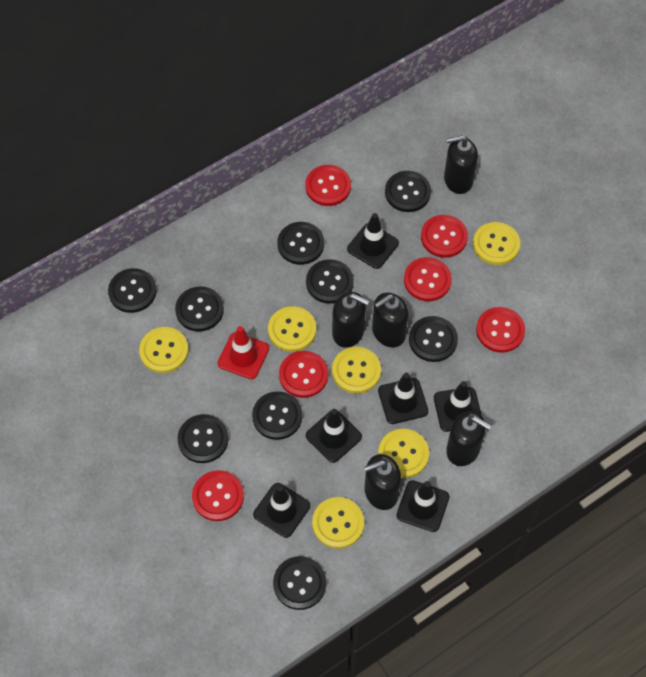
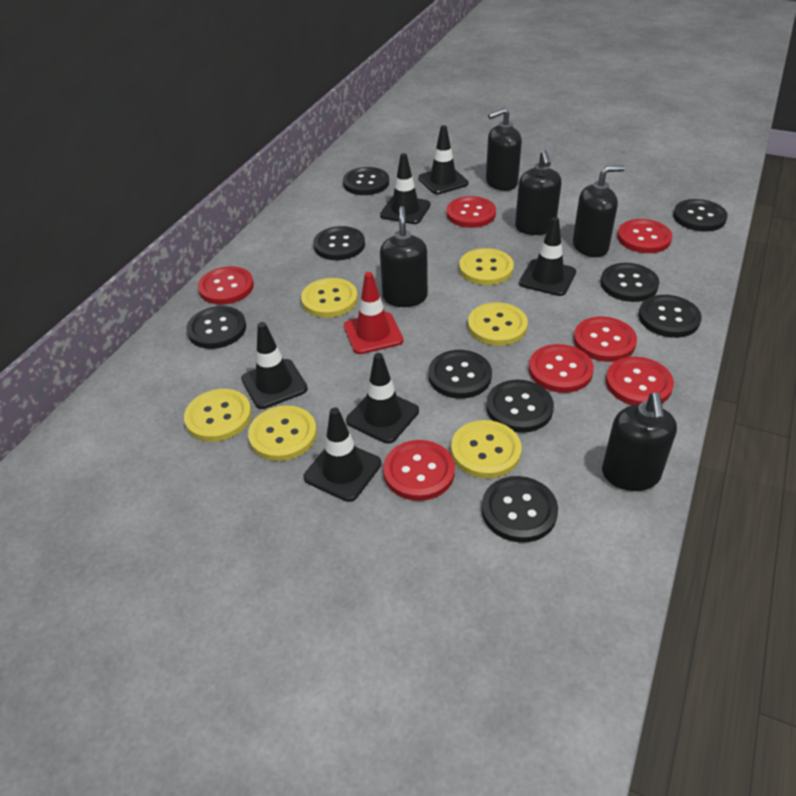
red button: [192,470,244,521] [279,351,328,398] [305,165,351,206] [404,257,452,301] [421,215,468,258] [476,307,525,353] = 6 -> [198,266,254,305] [383,440,455,501] [446,196,496,228] [529,344,594,393] [573,317,637,362] [606,357,674,405] [617,219,672,253] = 7

